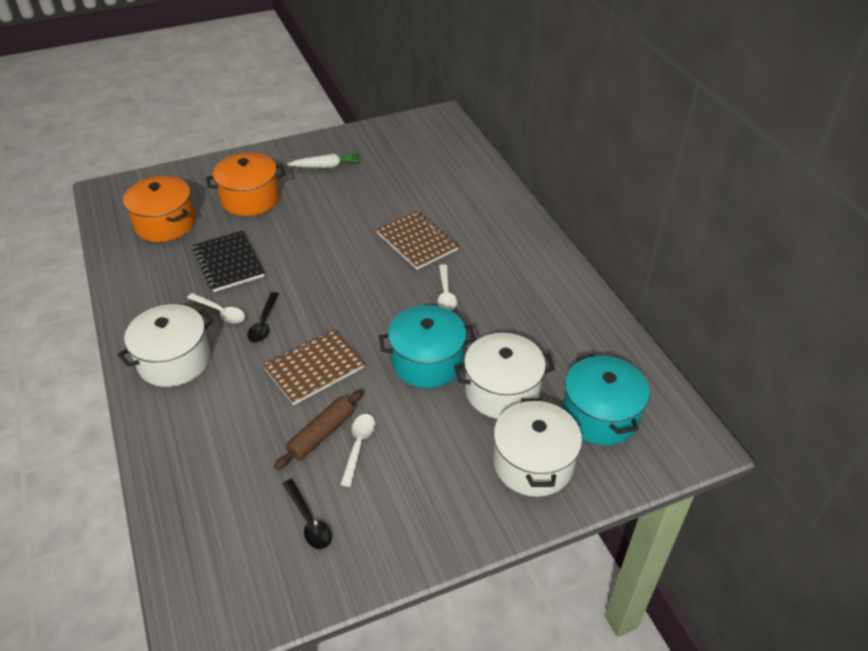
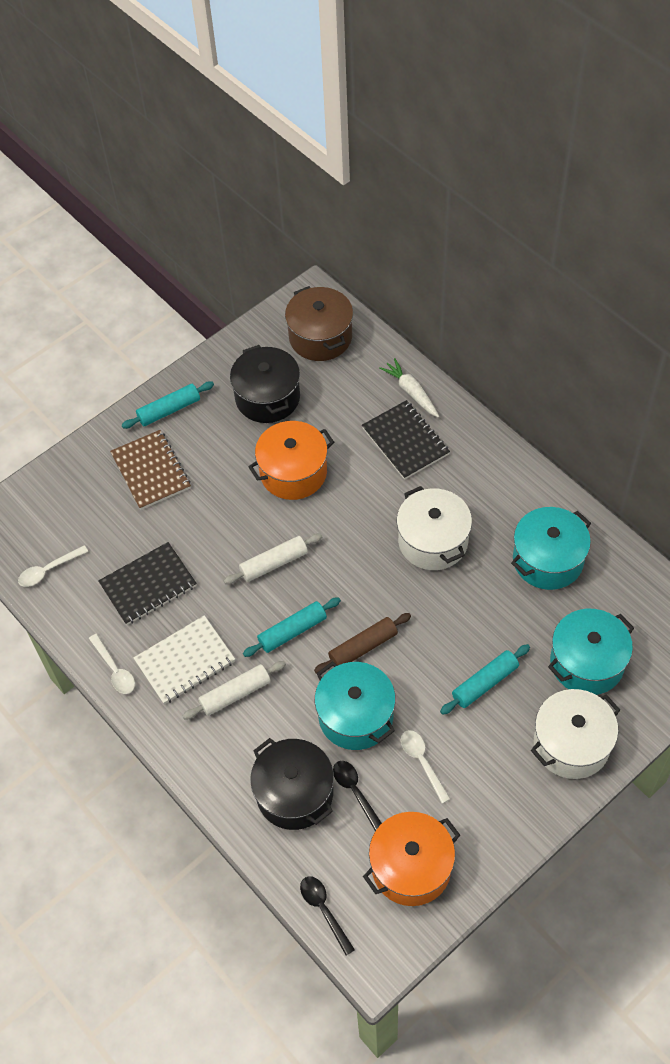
black notebook: [193,231,265,292] = 1 -> [98,542,197,625] [362,400,450,480] = 2
black pot: none = 0 -> [230,345,300,423] [250,738,334,830] = 2
brown notebook: [263,329,365,405] [376,211,459,270] = 2 -> [110,430,191,510] = 1
brown pot: none = 0 -> [285,286,353,361] = 1
turquoise pot: [379,305,476,388] [562,354,650,445] = 2 -> [315,661,396,750] [511,507,591,590] [548,609,634,695] = 3
turquoise rolling pin: none = 0 -> [122,382,214,429] [243,597,341,657] [440,644,530,715] = 3
white notebook: none = 0 -> [134,615,235,705] = 1
white pot: [117,304,213,387] [454,333,555,419] [493,398,582,497] = 3 -> [397,486,472,570] [531,689,620,779] = 2
white rolling pin: none = 0 -> [183,661,286,720] [224,534,322,584] = 2

